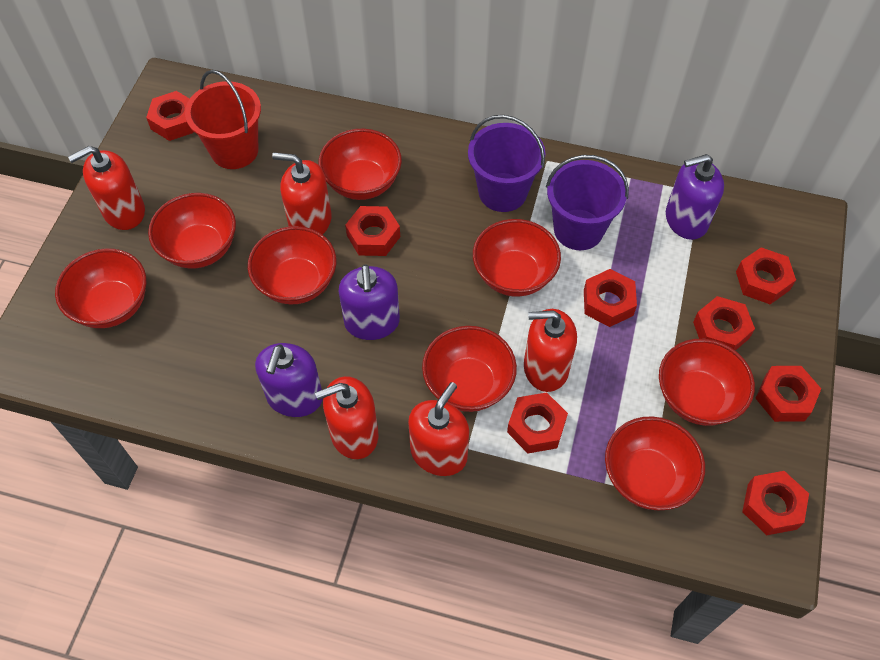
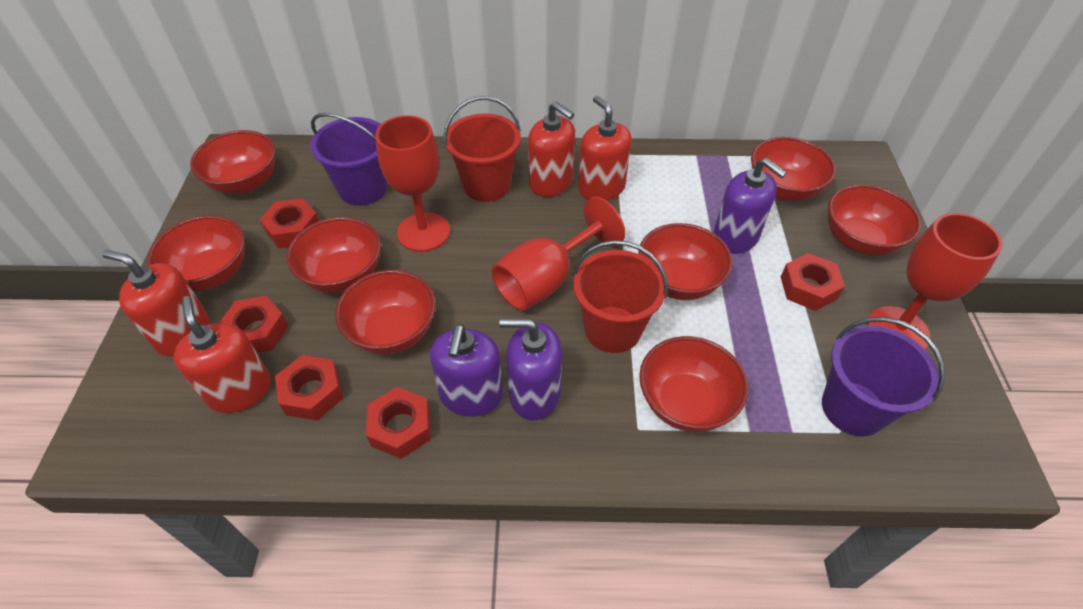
red bucket: [185,70,261,169] = 1 -> [443,96,521,202] [573,240,668,353] = 2
red goblet: none = 0 -> [375,115,450,252] [492,197,625,311] [867,213,1002,349] = 3
red nut: [146,91,194,141] [345,206,400,256] [507,392,568,453] [584,269,637,327] [693,296,755,351] [736,247,796,304] [742,471,809,535] [755,366,821,422] = 8 -> [219,296,288,353] [260,198,319,248] [275,355,343,421] [366,387,431,459] [781,253,845,311] = 5
red soap dispenser: [68,146,145,230] [272,153,332,235] [315,376,378,459] [408,382,469,476] [524,309,577,392] = 5 -> [102,250,209,356] [174,296,271,413] [528,102,575,197] [578,96,632,201] = 4

